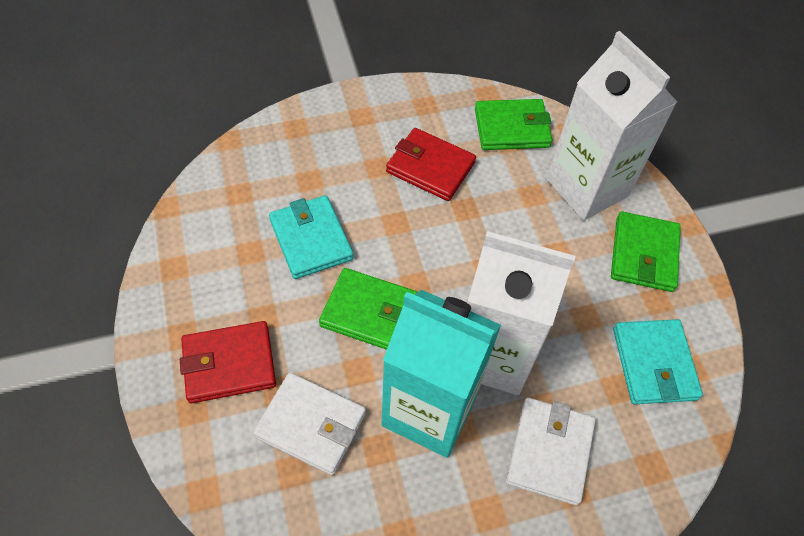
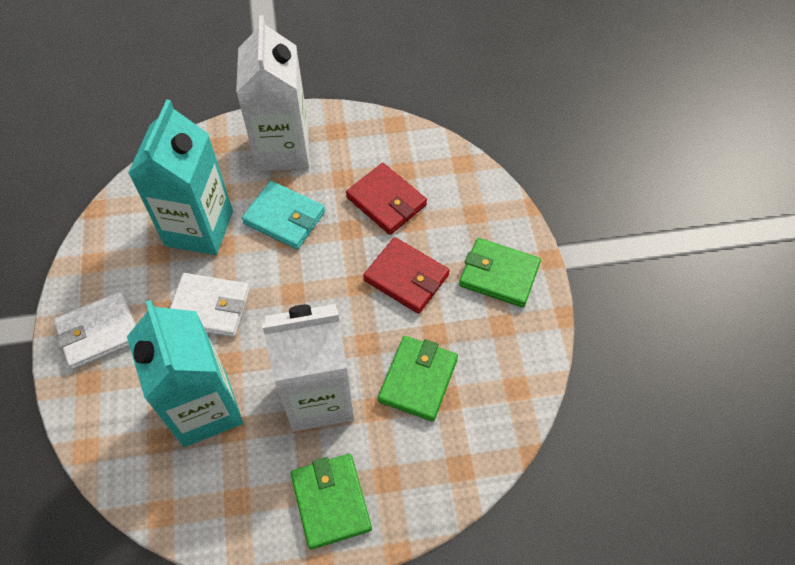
turquoise carton: [381,290,501,458] = 1 -> [127,300,243,447] [128,100,233,255] = 2
turquoise wallet: [269,195,354,279] [613,319,703,404] = 2 -> [242,181,325,249] = 1

